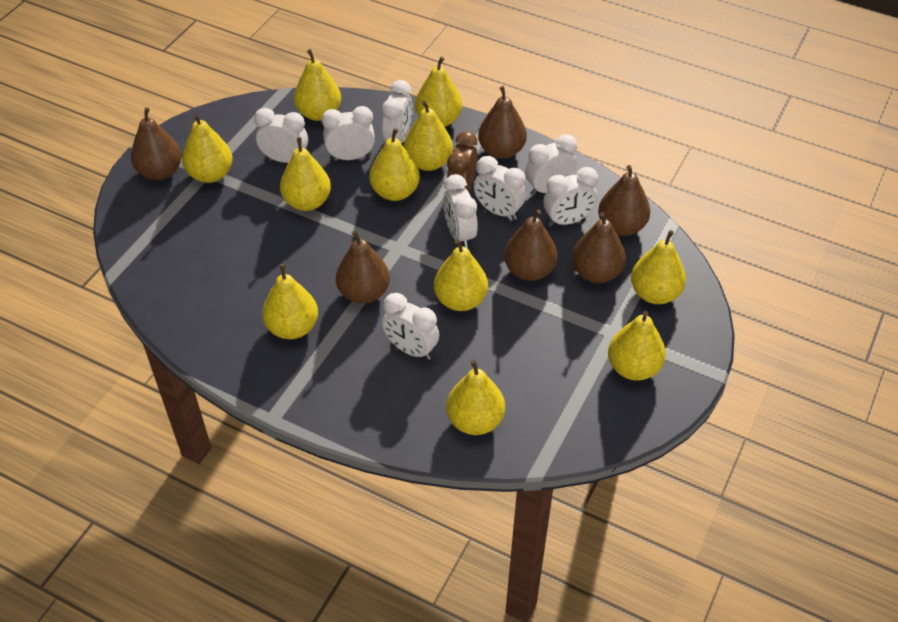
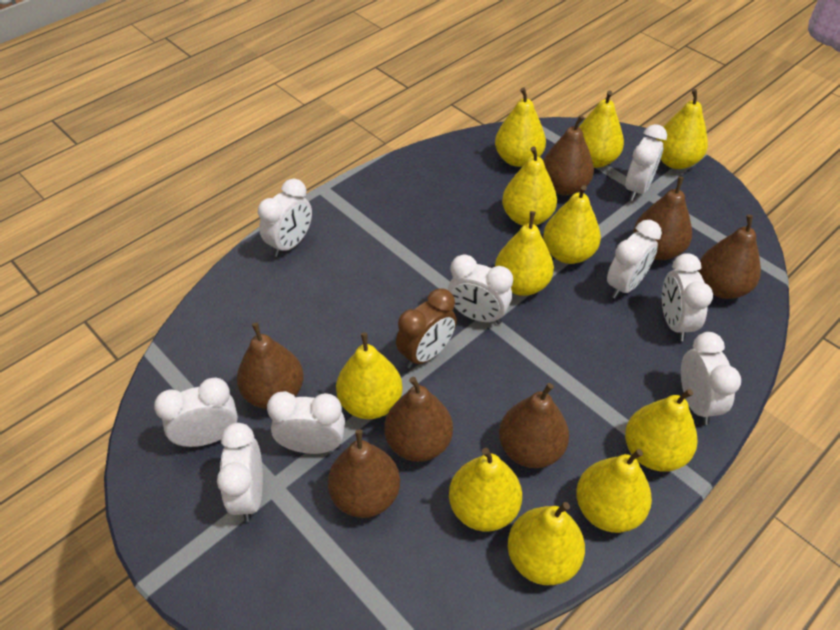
brown pear: [131,107,182,180] [336,230,390,304] [478,86,527,159] [504,210,557,281] [572,212,626,283] [598,165,650,236] = 6 -> [237,322,304,409] [328,429,400,518] [384,377,453,462] [499,383,569,468] [543,115,594,196] [634,177,692,260] [698,214,761,299] = 7
white clock: [254,108,308,163] [322,106,375,160] [382,80,413,143] [382,293,439,360] [443,174,478,249] [474,156,526,220] [525,134,577,196] [544,167,598,227] = 8 -> [154,377,238,447] [217,423,263,521] [258,179,312,257] [267,391,345,454] [448,255,513,324] [607,220,662,299] [625,124,667,201] [662,253,713,341] [681,332,741,425] = 9

